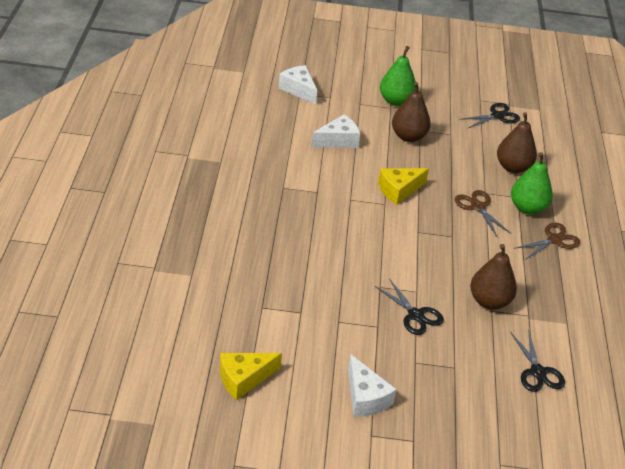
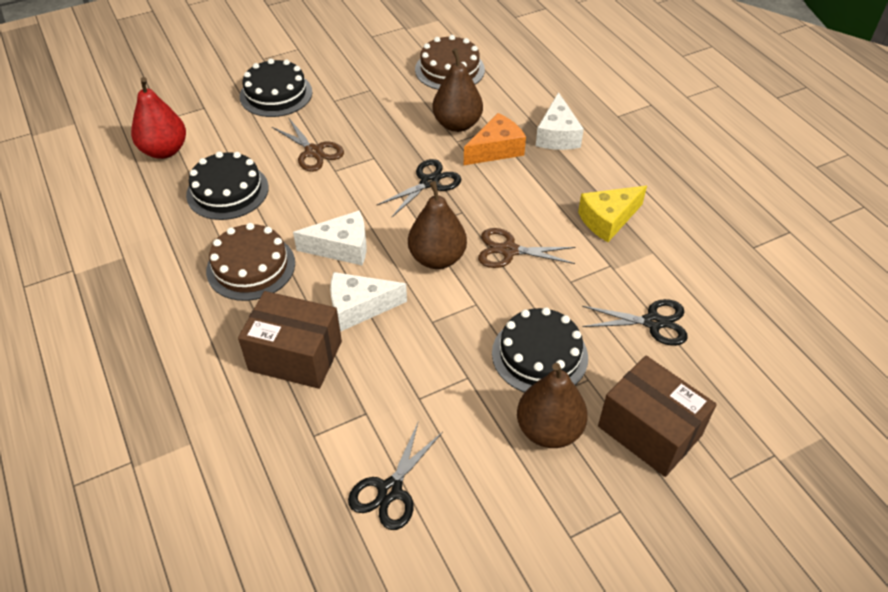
black cake: none = 0 -> [186,151,269,220] [240,58,312,117] [492,307,588,393] = 3
brown box: none = 0 -> [238,291,342,389] [598,355,717,477] = 2
brown cake: none = 0 -> [206,223,295,301] [415,35,485,90] = 2
green pear: [380,46,416,106] [511,152,553,215] = 2 -> none = 0
orange cheese: none = 0 -> [464,113,526,165] = 1
red pear: none = 0 -> [131,77,186,159] = 1
yellow cheese: [220,353,282,401] [378,168,429,205] = 2 -> [578,186,647,242] = 1

